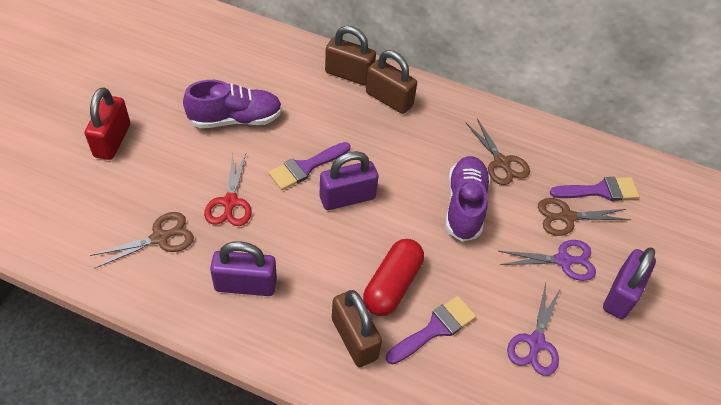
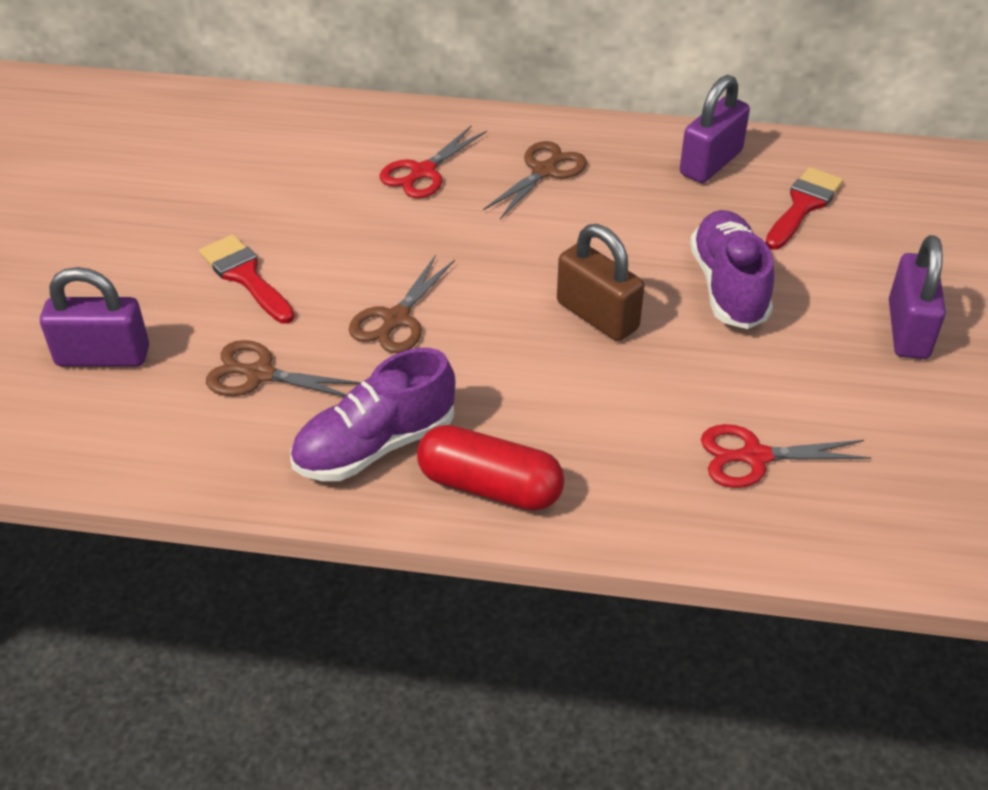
brown padlock: [325,26,376,86] [332,290,382,367] [366,50,417,114] = 3 -> [557,224,644,341] = 1
purple brush: [268,142,351,190] [386,296,476,365] [550,177,640,201] = 3 -> none = 0
purple scissors: [498,240,596,281] [507,283,561,376] = 2 -> none = 0
red brush: none = 0 -> [199,235,295,324] [765,167,843,250] = 2
red padlock: [85,87,130,160] = 1 -> none = 0
red scissors: [204,153,252,226] = 1 -> [380,126,487,198] [701,424,872,488] = 2

